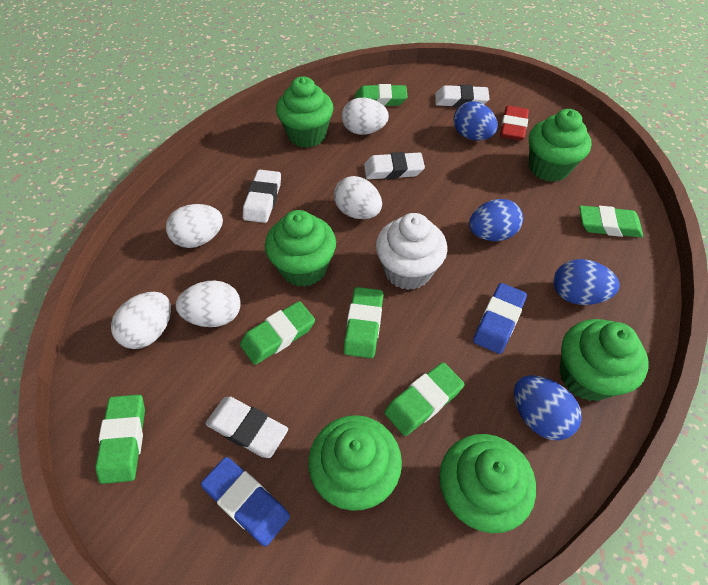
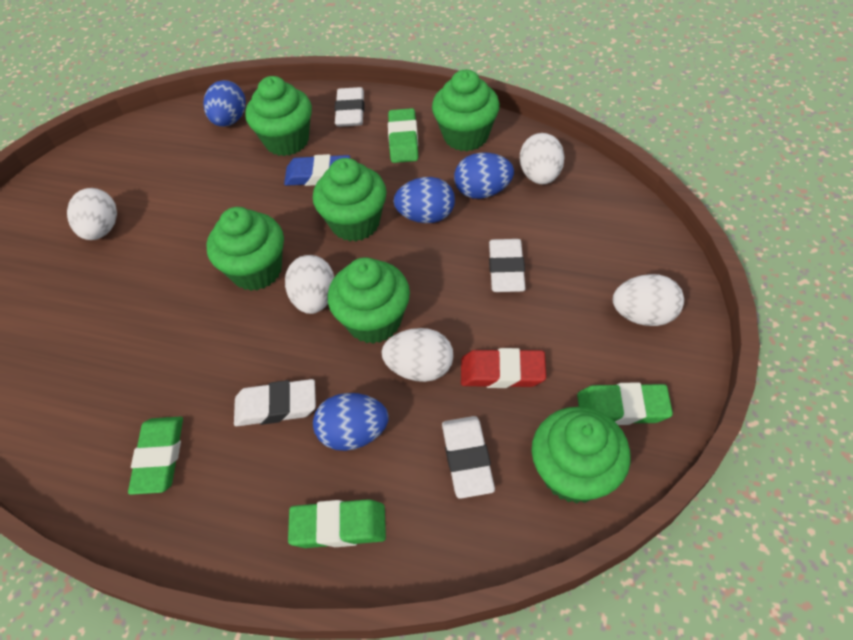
blue eraser: [201,457,290,546] [473,283,527,354] = 2 -> [284,154,350,186] = 1
green eraser: [95,395,145,484] [240,301,315,365] [344,287,383,358] [355,84,408,106] [384,362,464,436] [579,205,643,237] = 6 -> [128,417,183,495] [288,499,386,548] [388,108,418,163] [577,383,673,425] = 4
white cupcake: [376,213,447,290] = 1 -> none = 0

